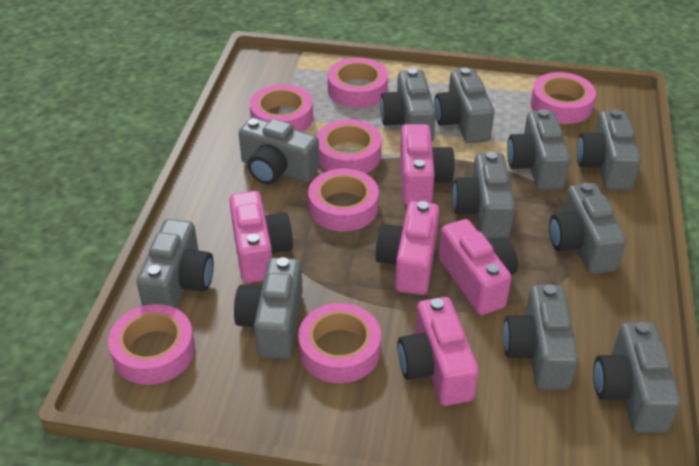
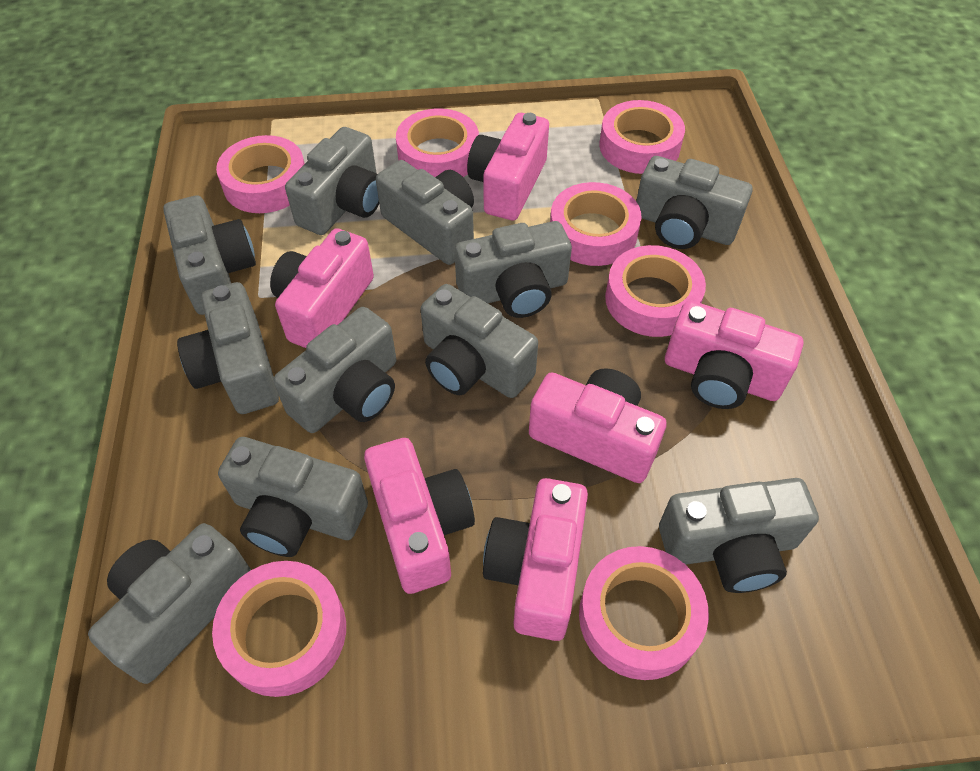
pink camera: [229,191,293,283] [375,201,439,295] [397,297,479,406] [400,124,455,205] [438,219,518,315] = 5 -> [270,228,374,348] [364,438,475,594] [467,113,549,220] [483,478,588,641] [529,368,667,483] [665,300,803,409] = 6

